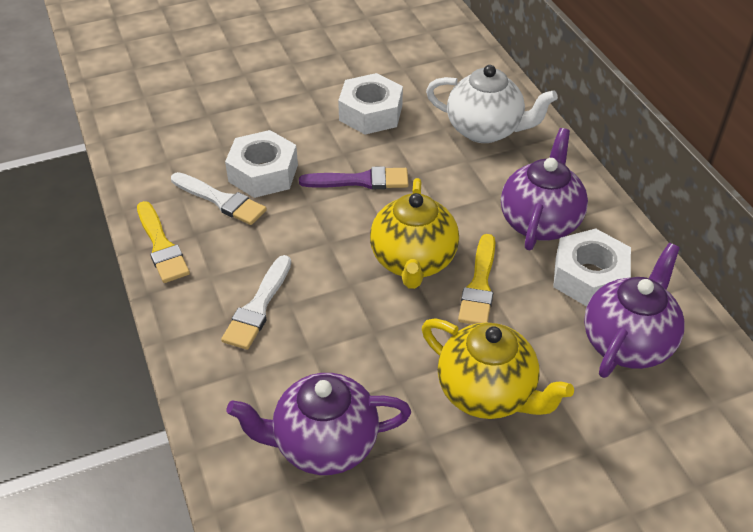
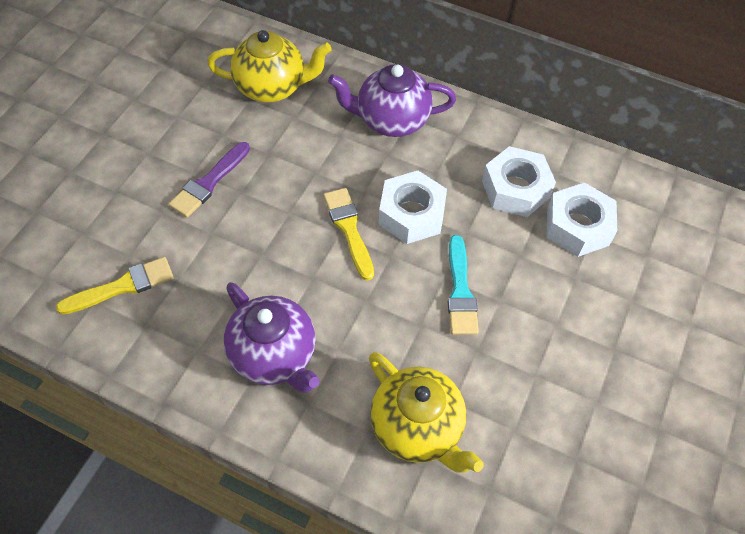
purple teapot: [227,373,411,475] [501,128,588,250] [584,243,685,378] = 3 -> [224,282,320,393] [328,64,456,137] = 2
turquoise brush: none = 0 -> [448,235,479,335] = 1
white brush: [171,172,267,225] [221,255,291,350] = 2 -> none = 0
white teapot: [426,65,558,143] = 1 -> none = 0

